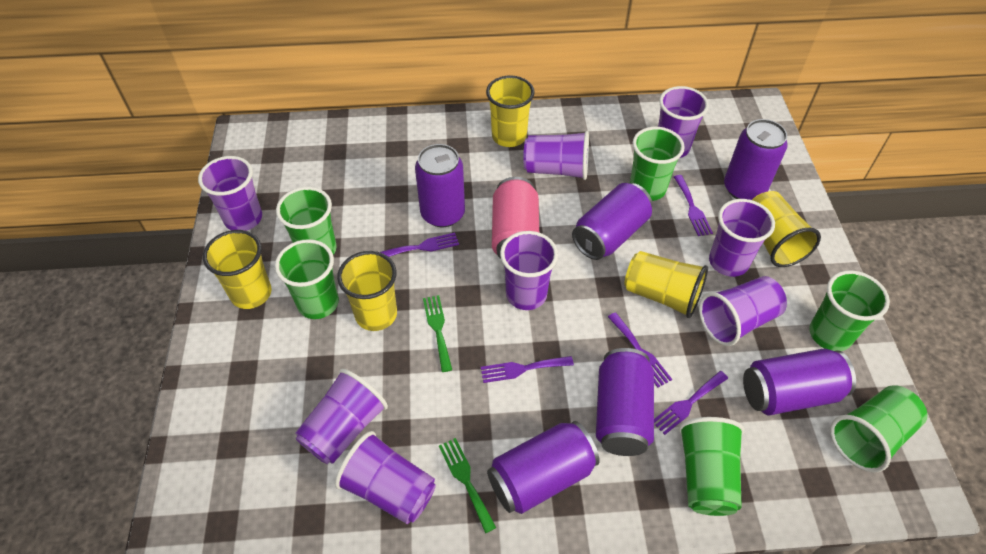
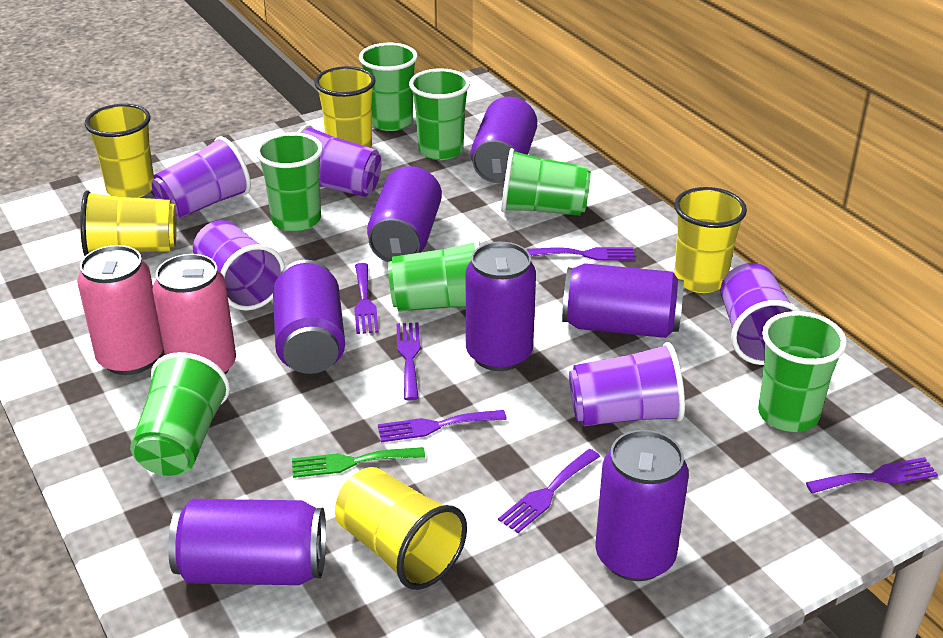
green cup: [275,239,339,319] [276,187,337,255] [630,127,685,201] [679,417,744,516] [809,270,890,351] [830,385,928,472] = 6 -> [130,352,230,476] [256,132,323,232] [359,43,418,131] [388,239,480,311] [409,68,470,160] [501,148,591,216] [758,311,847,432] = 7
green fork: [423,295,452,372] [439,438,496,533] = 2 -> [292,447,425,478] = 1
pink can: [492,177,539,259] = 1 -> [77,245,164,375] [153,254,236,374] = 2
purple can: [415,144,465,228] [487,421,600,514] [572,183,653,260] [596,348,654,456] [724,119,788,200] [743,348,856,415] = 6 -> [168,499,326,585] [273,260,345,374] [367,166,442,262] [466,242,536,371] [471,97,537,183] [562,263,684,338] [595,430,689,581] = 7
purple cup: [198,156,262,231] [295,369,388,464] [335,431,436,524] [500,231,558,310] [523,131,589,180] [658,86,709,158] [699,276,787,346] [709,199,775,277] = 8 -> [152,136,251,220] [193,220,285,311] [297,124,382,197] [569,342,685,426] [720,263,801,365] = 5
purple fork: [380,233,459,257] [481,356,574,383] [608,312,672,388] [654,371,728,435] [674,175,713,236] = 5 -> [354,263,379,334] [378,410,507,442] [396,323,420,401] [498,449,600,533] [527,247,635,261] [806,457,938,494] = 6

